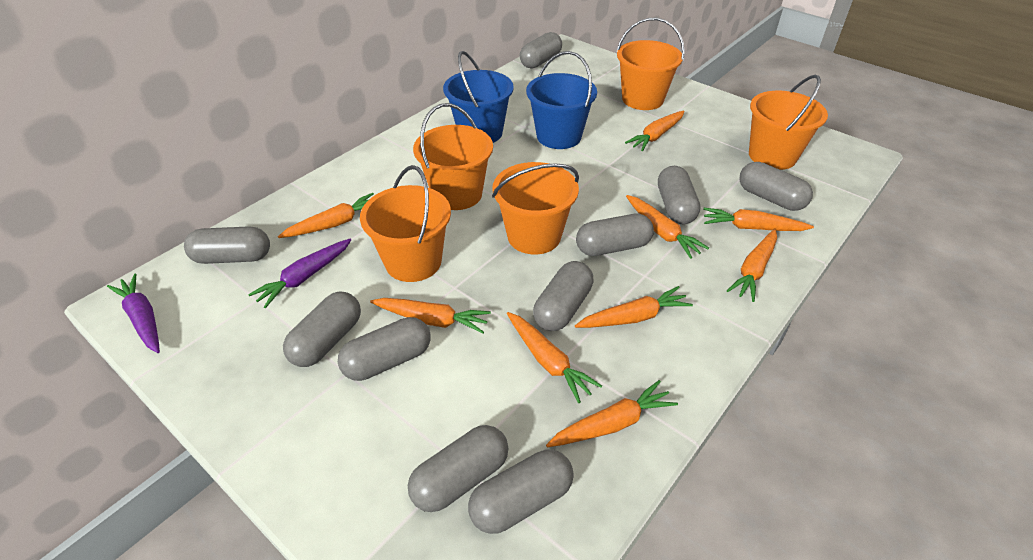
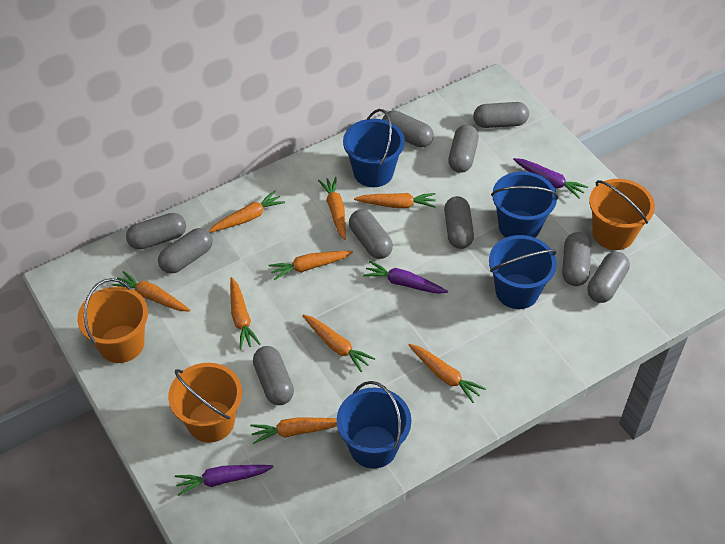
blue bucket: [443,51,514,143] [526,51,597,149] = 2 -> [337,381,411,469] [343,109,405,187] [489,235,557,309] [491,171,558,238] = 4
orange bucket: [360,165,451,282] [413,103,493,210] [492,162,579,255] [617,18,685,110] [749,75,828,170] = 5 -> [77,278,148,363] [168,363,242,443] [589,179,655,250] = 3
purple carrot: [107,274,160,353] [248,238,351,308] = 2 -> [175,465,274,496] [363,261,448,294] [513,158,588,199] = 3

